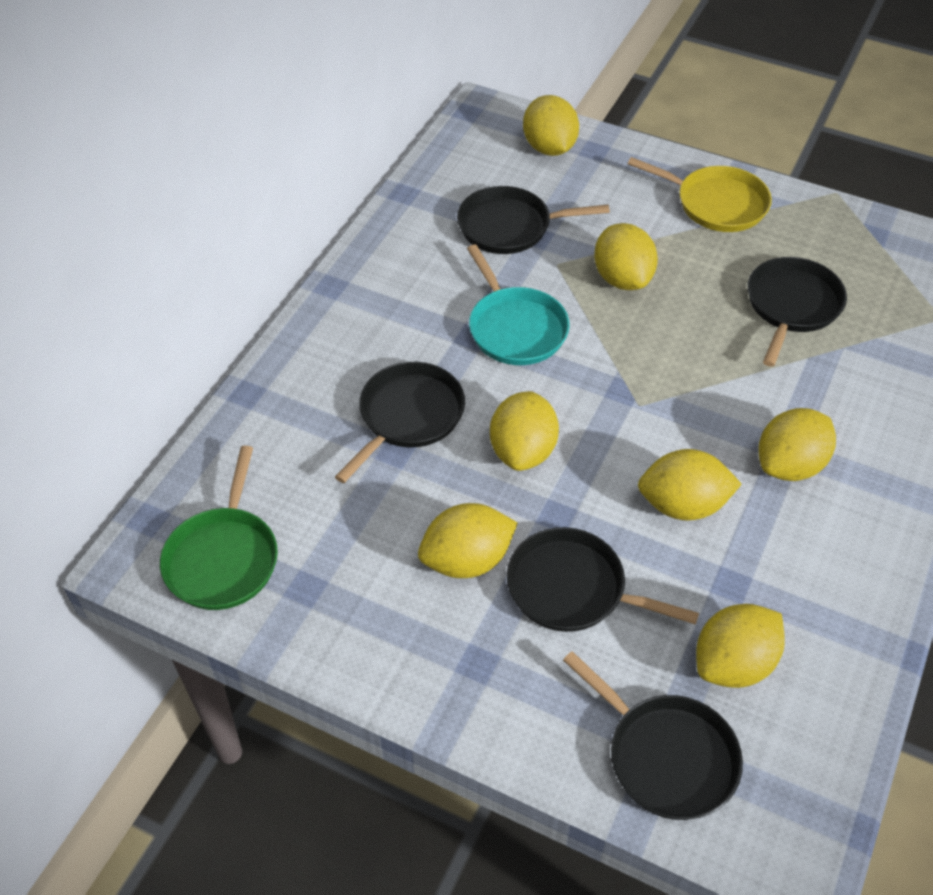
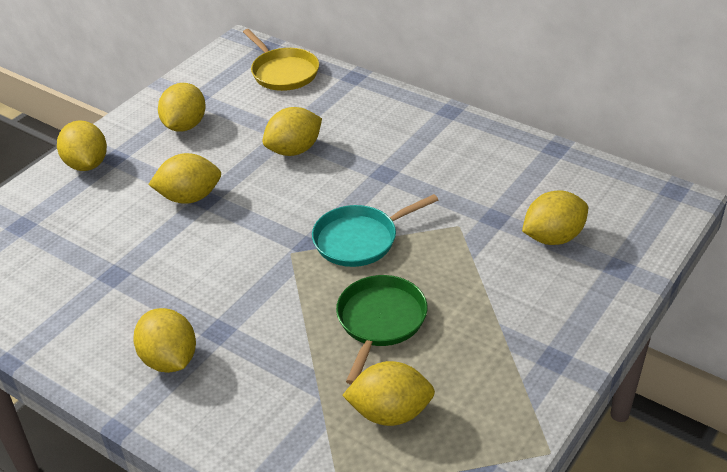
black pan: [335,362,465,483] [457,186,610,254] [506,527,699,632] [563,651,743,820] [747,257,847,367] = 5 -> none = 0

